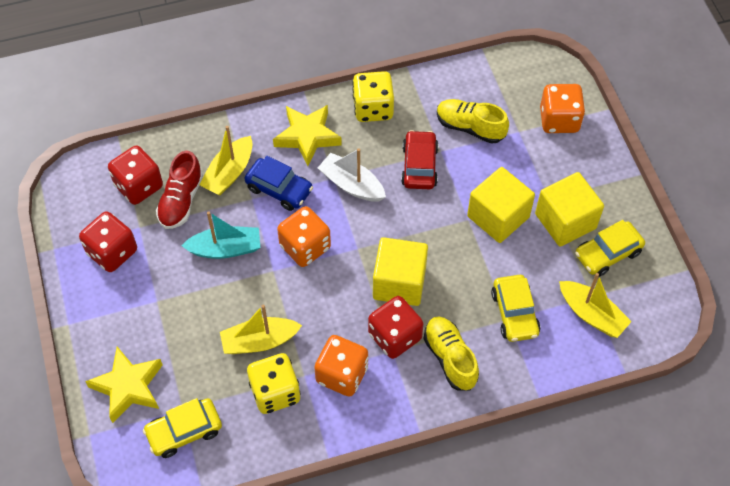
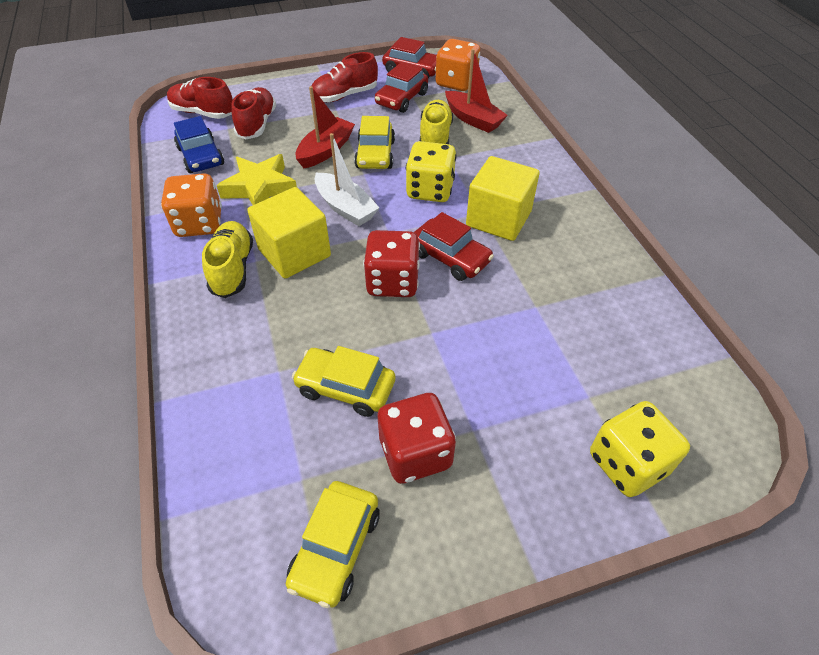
orange dice: [277,206,331,267] [314,335,368,397] [540,84,585,133] = 3 -> [161,173,222,237] [436,39,480,91] = 2
red boat: none = 0 -> [296,86,355,168] [445,49,508,133] = 2
red car: [401,130,438,189] = 1 -> [375,62,428,113] [382,37,436,78] [414,212,494,281] = 3
red dice: [79,211,137,272] [108,146,163,205] [368,296,423,359] = 3 -> [363,230,420,297] [378,393,456,484] = 2
red shoe: [156,151,203,229] = 1 -> [167,77,233,119] [231,87,276,139] [310,52,378,102] = 3
turquoise boat: [182,211,260,259] = 1 -> none = 0
yellow boat: [199,126,252,195] [220,305,302,354] [559,273,632,338] = 3 -> none = 0
yellow cube: [373,237,428,306] [467,167,535,243] [535,172,604,247] = 3 -> [247,187,331,279] [466,156,540,241] = 2
yellow star: [85,347,163,423] [273,105,342,166] = 2 -> [217,154,297,205] = 1

